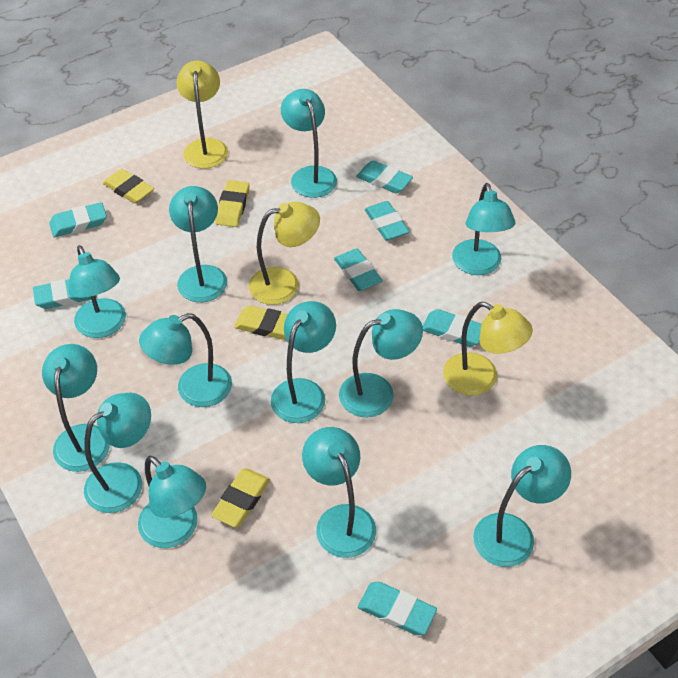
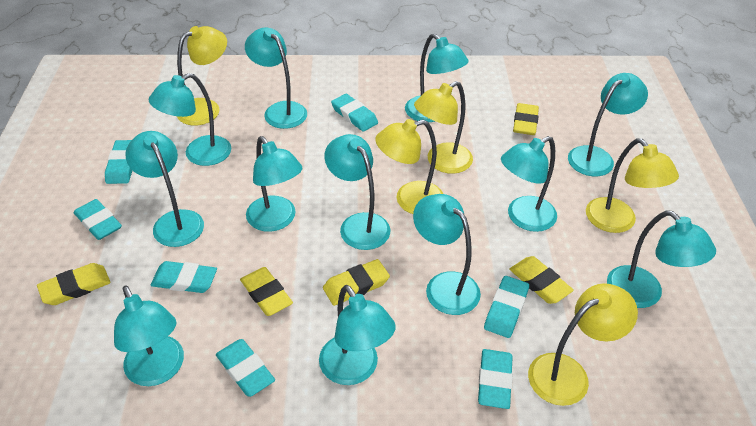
yellow eraser: [103,169,154,204] [211,468,270,527] [215,180,250,227] [234,306,288,340] = 4 -> [37,263,111,305] [240,267,293,316] [323,259,390,306] [509,256,574,304] [513,103,539,135] = 5
yellow lamp: [177,60,228,169] [249,202,320,305] [443,302,533,396] = 3 -> [177,26,227,126] [375,119,443,214] [414,81,473,174] [528,283,638,406] [586,138,679,233] = 5

